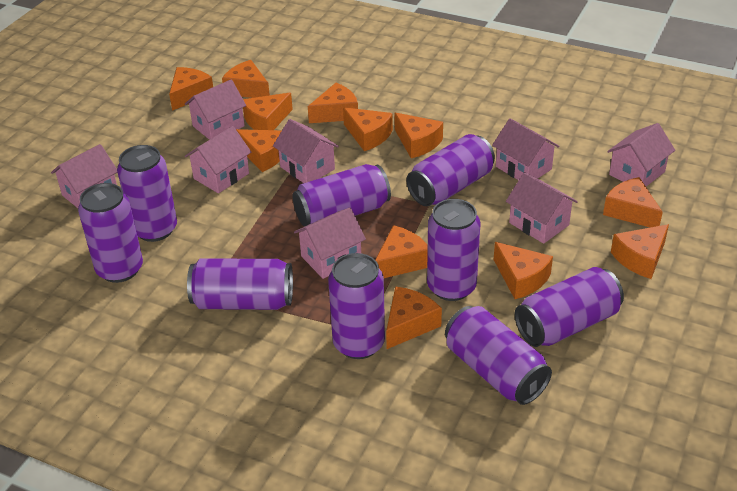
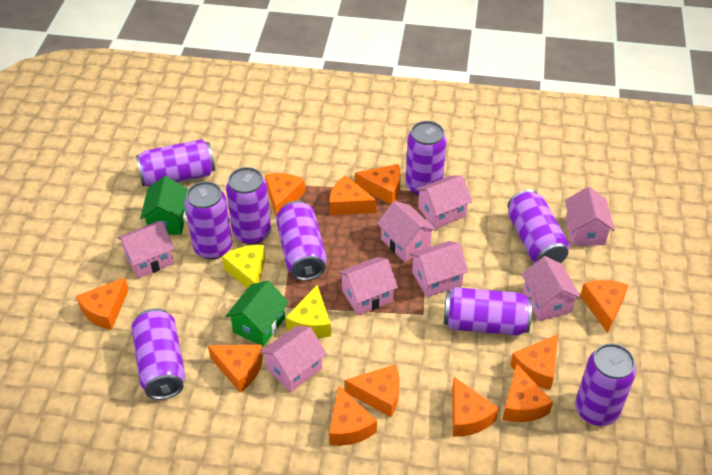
green house: none = 0 -> [140,176,188,235] [225,280,289,347] = 2
orange cheese: [169,67,213,111] [222,60,270,98] [236,129,282,172] [243,93,293,130] [308,83,358,123] [343,107,393,151] [375,225,428,278] [386,286,442,349] [394,113,443,158] [494,242,553,299] [603,177,663,227] [611,224,669,279] = 12 -> [76,278,129,330] [208,344,263,393] [265,173,305,216] [329,175,376,215] [329,386,377,446] [345,364,400,417] [355,164,401,205] [452,377,499,437] [502,363,553,422] [510,334,558,390] [580,280,629,333] = 11
yellow cheese: none = 0 -> [222,245,265,288] [286,285,331,338] = 2

